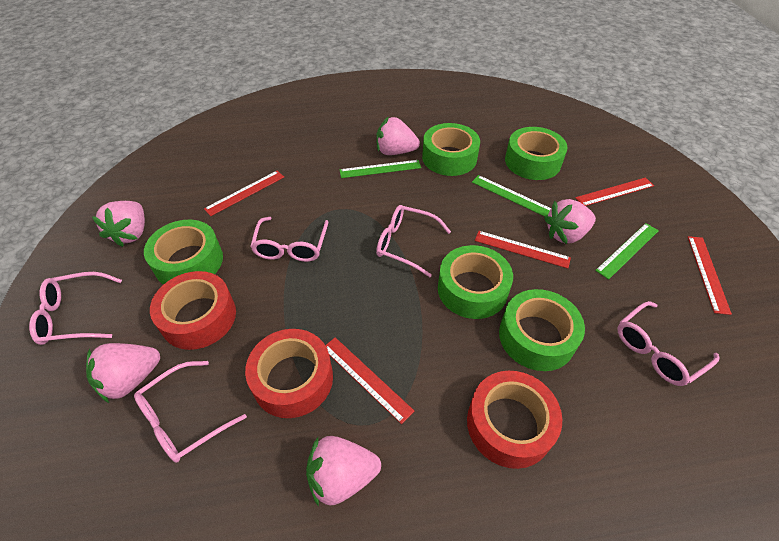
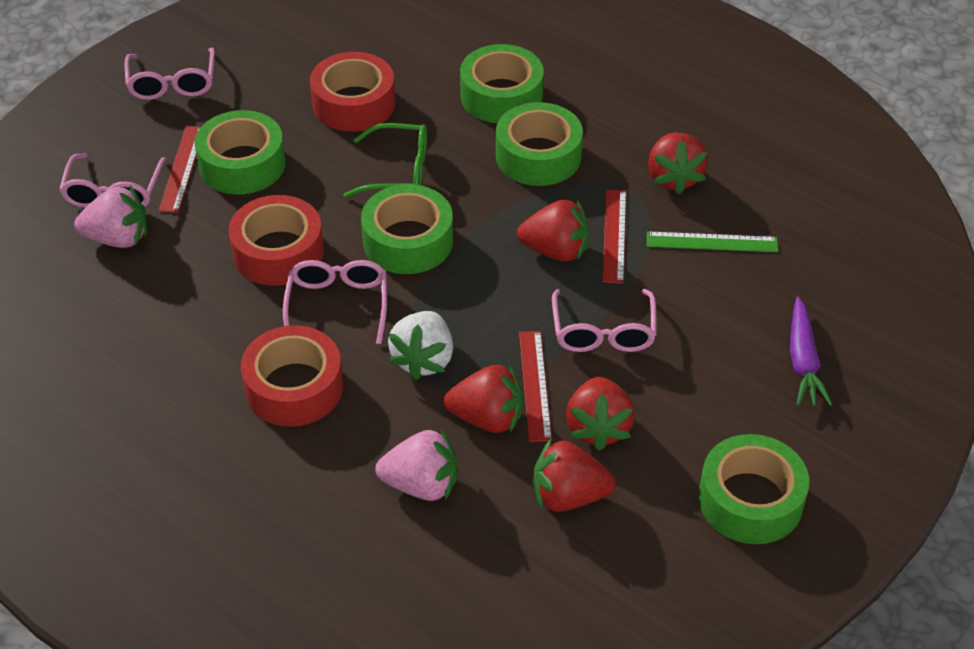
green glasses: none = 0 -> [343,123,427,198] = 1
green ruler: [340,160,421,178] [472,175,551,217] [595,223,659,280] = 3 -> [647,231,778,252] = 1
pink glasses: [29,272,122,345] [134,361,247,463] [250,217,328,262] [376,205,451,277] [617,301,719,386] = 5 -> [59,153,167,208] [124,48,215,100] [283,260,387,344] [552,289,657,352] = 4
pink strawberry: [86,343,160,403] [92,201,145,247] [306,436,381,507] [376,117,420,155] [544,199,596,244] = 5 -> [74,186,147,248] [375,429,457,501] = 2
purple carrot: none = 0 -> [790,297,833,406] = 1
red ruler: [204,171,284,216] [325,337,414,424] [475,231,571,268] [576,178,654,206] [688,236,732,315] = 5 -> [159,126,201,213] [519,331,552,442] [602,190,626,284] = 3
red strawberry: none = 0 -> [444,365,523,433] [517,200,589,261] [533,439,615,512] [566,377,635,451] [648,133,708,195] = 5
white strawberry: none = 0 -> [388,311,453,380] = 1

